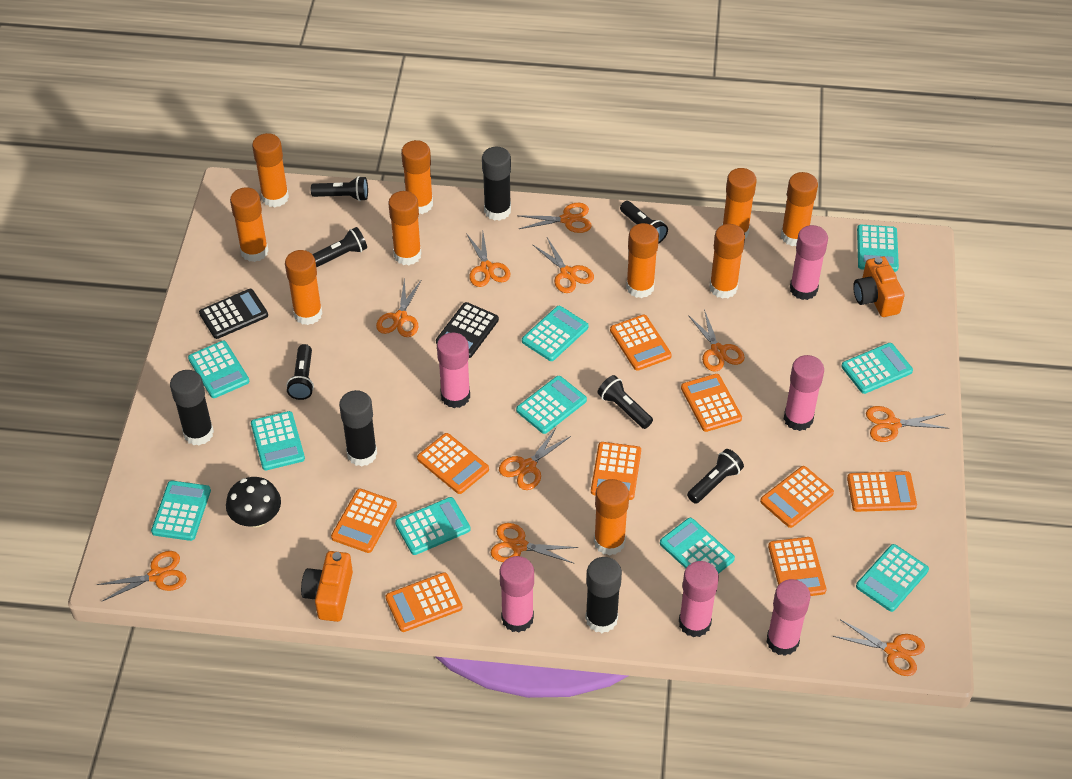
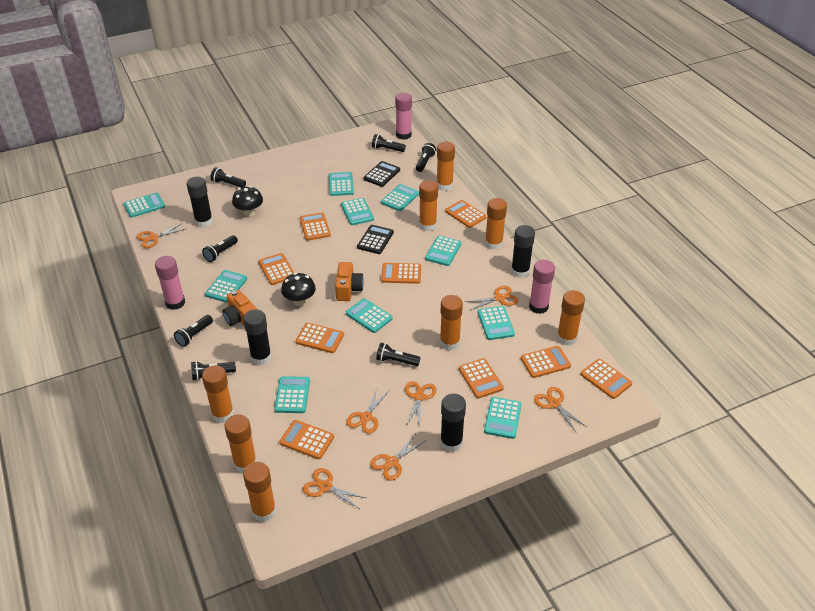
black flashlight: [286,344,314,400] [310,176,368,201] [312,227,367,268] [597,375,653,429] [620,201,668,244] [687,449,744,504] = 6 -> [174,315,213,347] [191,361,236,380] [202,235,238,262] [210,167,246,188] [372,134,406,152] [376,343,421,366] [416,143,436,172] = 7
black mushroom: [226,477,281,528] = 1 -> [232,186,263,216] [281,273,316,306] = 2
orange glue stick: [230,187,269,262] [252,133,289,207] [285,250,322,325] [388,191,422,265] [401,140,433,214] [594,479,629,556] [626,223,659,298] [709,224,745,299] [722,168,757,238] [781,172,818,246] = 10 -> [202,365,234,423] [225,414,257,473] [243,462,276,522] [419,180,438,231] [436,141,455,191] [440,295,463,350] [485,198,507,250] [557,290,585,346] = 8
orange scissors: [97,551,187,602] [376,277,422,337] [466,232,510,287] [491,523,578,563] [499,427,571,490] [517,203,592,233] [532,238,594,293] [688,309,745,372] [833,619,925,676] [866,406,949,442] = 10 -> [136,223,185,248] [303,468,366,509] [346,388,389,434] [370,433,425,481] [405,381,436,427] [465,286,518,311] [534,387,587,432] = 7
pink glue stick: [437,333,470,408] [499,556,534,633] [679,561,719,637] [767,579,811,656] [784,355,824,431] [790,225,828,300] = 6 -> [155,256,185,310] [395,93,412,140] [529,260,555,314] = 3

